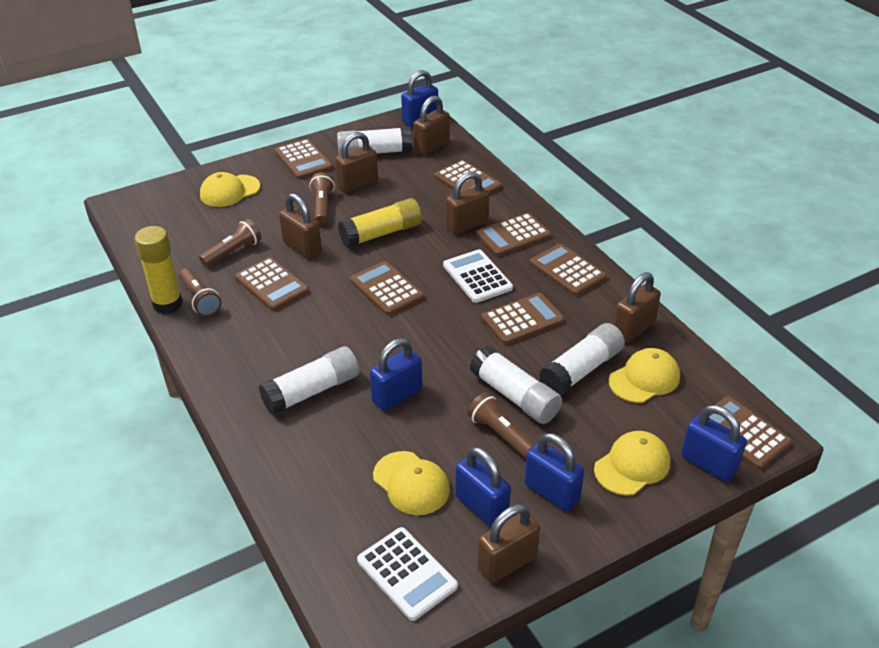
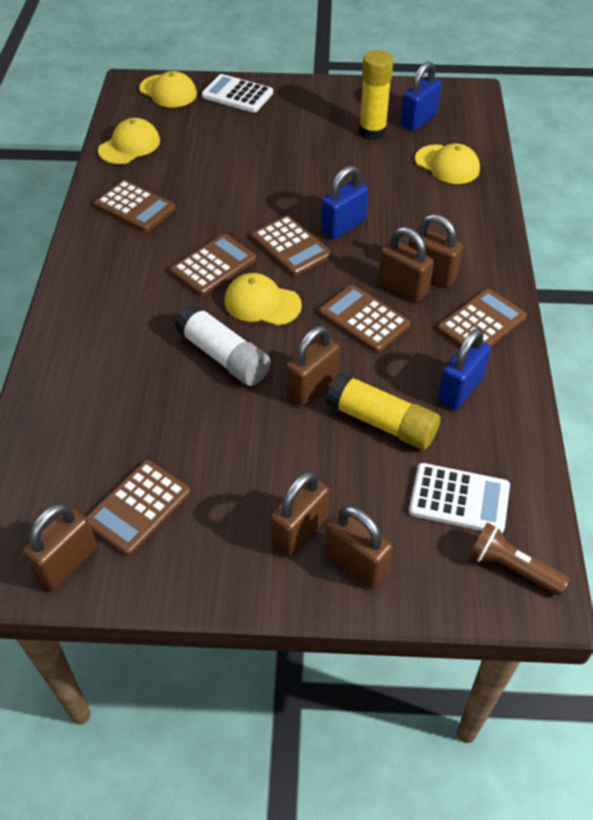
blue padlock: [370,338,422,411] [401,70,438,127] [455,447,511,527] [524,433,584,511] [681,405,747,482] = 5 -> [321,166,369,239] [401,61,442,131] [438,328,491,410] = 3
brown calculator: [235,257,309,311] [275,139,333,179] [350,261,424,316] [435,160,502,195] [476,213,551,256] [481,293,564,345] [530,244,606,296] [709,397,792,469] = 8 -> [86,460,191,556] [94,180,176,232] [170,234,256,296] [251,215,332,276] [319,285,410,353] [437,289,527,347] = 6
brown flashlight: [179,268,221,317] [199,219,261,267] [309,172,335,225] [467,392,535,458] = 4 -> [469,522,569,595] = 1
white glue stick: [259,346,359,415] [337,127,412,155] [470,346,562,424] [539,323,625,396] = 4 -> [175,303,271,386] = 1

